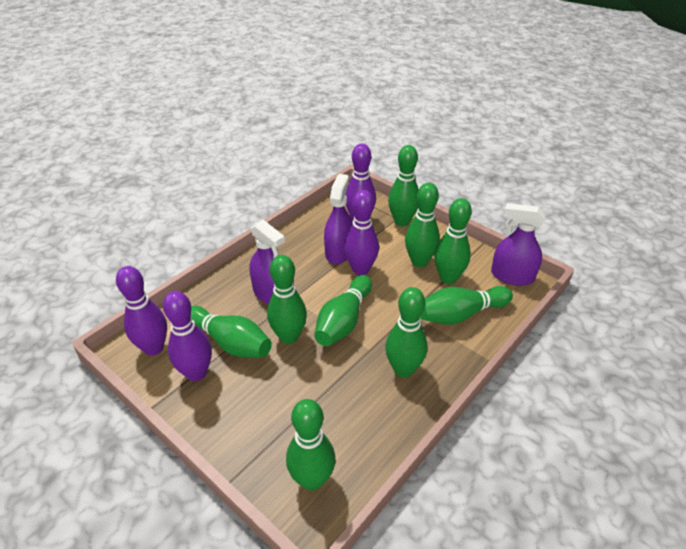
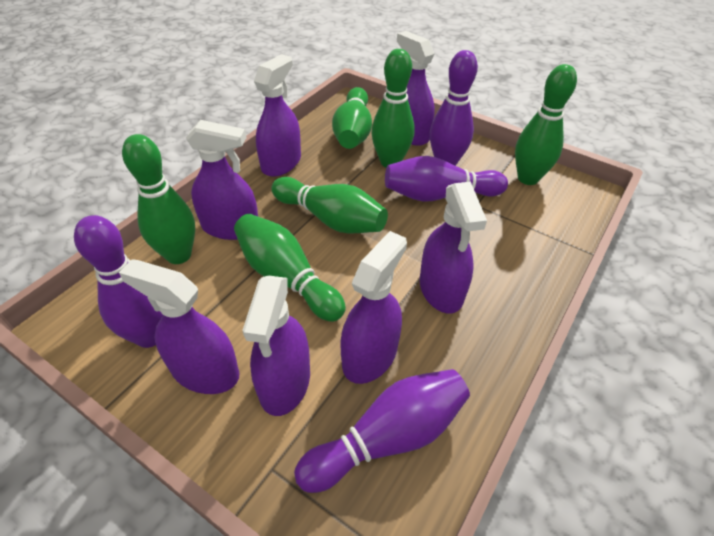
green bowling pin: [191,306,272,358] [267,255,307,344] [286,399,336,491] [314,275,372,346] [385,287,427,378] [388,145,419,226] [405,183,440,267] [420,286,513,324] [434,198,472,284] = 9 -> [122,134,195,264] [234,214,346,322] [272,177,388,233] [332,87,372,149] [371,49,415,168] [515,64,577,185] = 6
purple spray bottle: [249,220,285,304] [324,174,353,264] [491,203,545,286] = 3 -> [119,259,239,394] [186,120,258,240] [242,276,310,416] [254,54,301,177] [341,231,407,384] [397,31,435,146] [420,182,487,313] = 7

